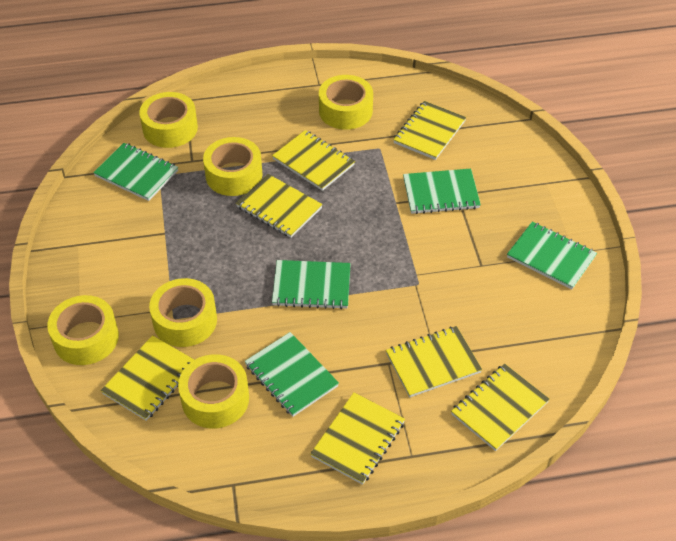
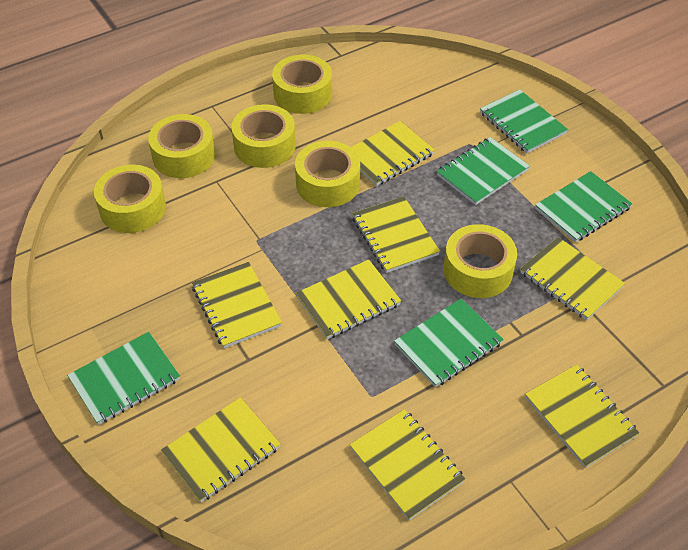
yellow notebook: [100,335,195,421] [236,174,323,238] [272,130,355,191] [310,392,405,485] [386,326,482,397] [393,101,466,160] [451,364,550,451] = 7 -> [161,397,281,503] [192,262,282,348] [296,259,401,339] [350,409,466,521] [351,121,435,186] [352,196,440,273] [520,237,625,320] [525,364,639,468] = 8

